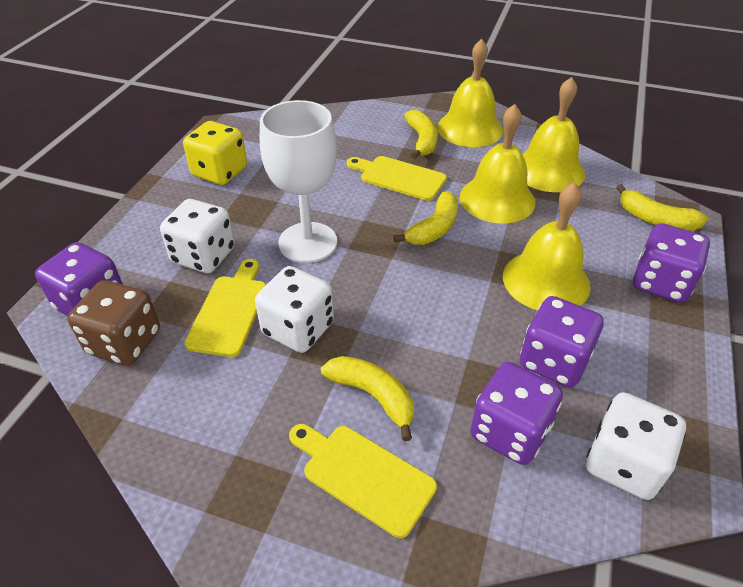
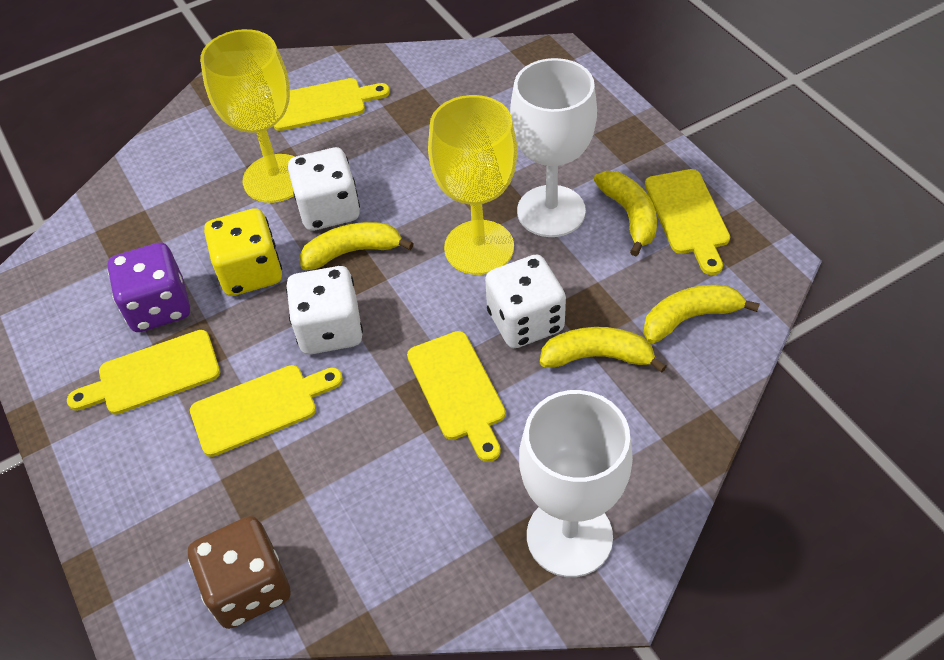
purple dice: [35,242,123,316] [471,362,563,465] [520,296,604,388] [633,223,710,303] = 4 -> [107,242,190,332] = 1
white goblet: [260,100,337,263] = 1 -> [510,58,597,237] [519,390,633,577] = 2
yellow bell: [437,39,503,147] [460,104,536,223] [503,182,591,310] [522,77,585,192] = 4 -> none = 0
yellow cutting board: [185,259,266,357] [289,424,437,538] [347,156,447,201] = 3 -> [67,330,220,415] [190,365,343,457] [274,78,390,131] [407,331,506,462] [645,169,730,275] = 5
yellow goblet: none = 0 -> [200,29,295,203] [428,95,517,275] = 2

